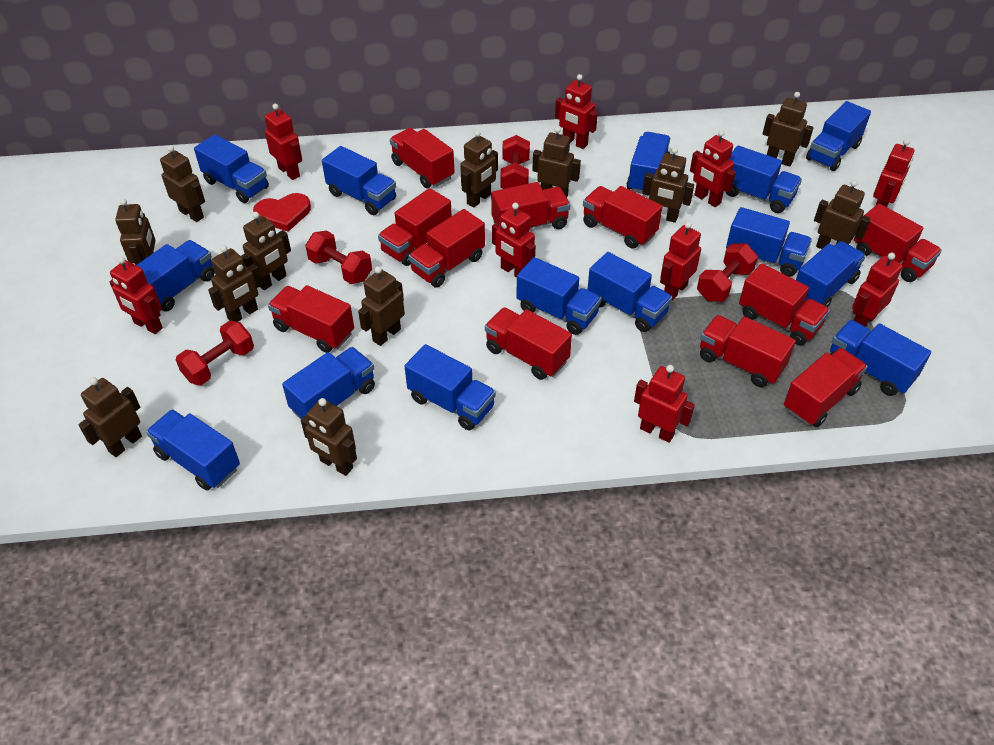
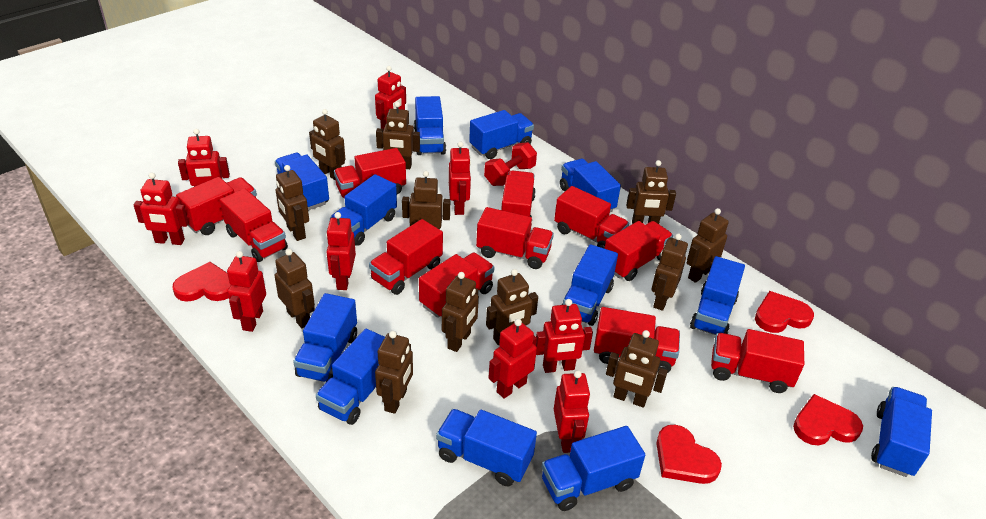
blue truck: [137,240,214,312] [146,409,240,491] [194,134,269,203] [282,347,375,419] [322,146,396,215] [405,344,496,430] [516,257,602,335] [587,252,672,332] [627,132,670,195] [726,145,802,213] [726,207,812,277] [796,241,866,308] [806,101,871,171] [830,320,931,396] = 14 -> [275,153,329,210] [293,293,357,382] [316,329,385,425] [330,174,397,246] [414,96,446,155] [436,409,537,486] [469,110,534,159] [541,426,645,511] [560,159,621,212] [562,244,618,326] [690,256,745,335] [871,387,932,477] = 12
red dumbbell: [176,321,254,385] [305,231,372,284] [500,135,530,189] [697,243,758,302] = 4 -> [484,142,537,186] = 1
red heart: [253,193,311,232] = 1 -> [173,262,231,302] [656,425,722,484] [755,291,814,333] [793,394,863,445] = 4

